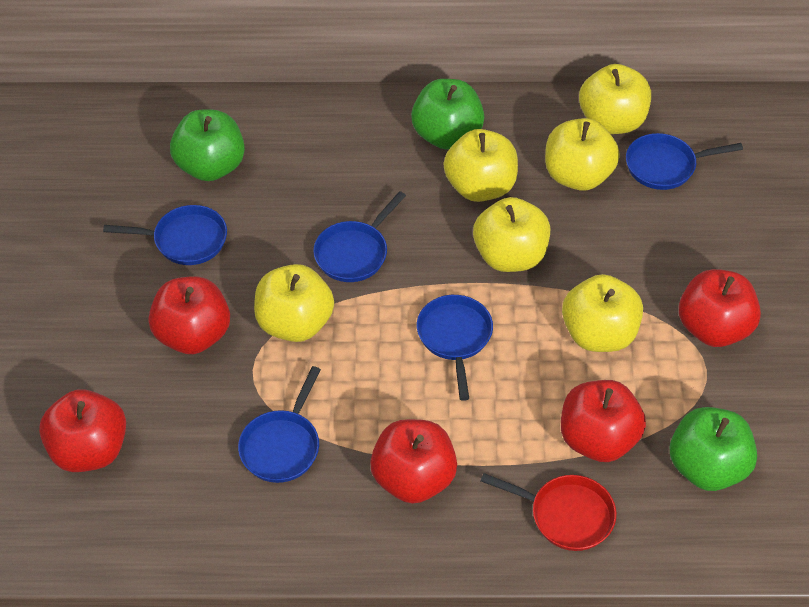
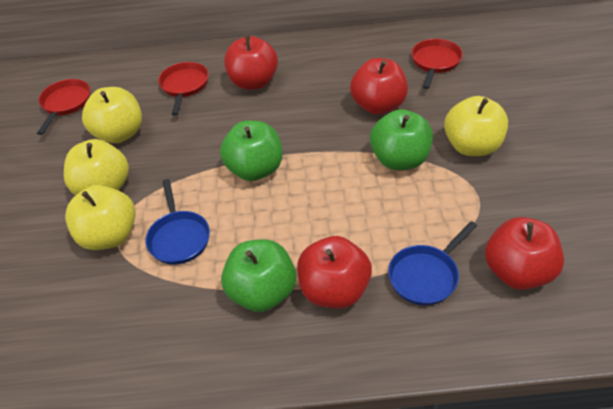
blue pan: [103,205,227,265] [238,366,321,483] [313,191,406,282] [417,295,493,401] [626,133,743,190] = 5 -> [145,179,210,265] [388,221,477,305] = 2
red apple: [39,389,126,472] [149,276,230,354] [370,419,457,504] [561,380,646,462] [679,269,761,347] = 5 -> [224,36,278,90] [297,236,372,308] [350,58,408,115] [485,217,564,290] = 4
red pan: [480,473,617,551] = 1 -> [37,79,90,135] [158,62,209,116] [411,39,463,89] = 3
yellow apple: [254,264,334,342] [444,129,518,202] [473,197,550,272] [545,118,620,191] [562,274,643,352] [579,64,651,134] = 6 -> [64,139,129,195] [65,185,136,250] [82,87,142,143] [444,96,508,156] = 4

